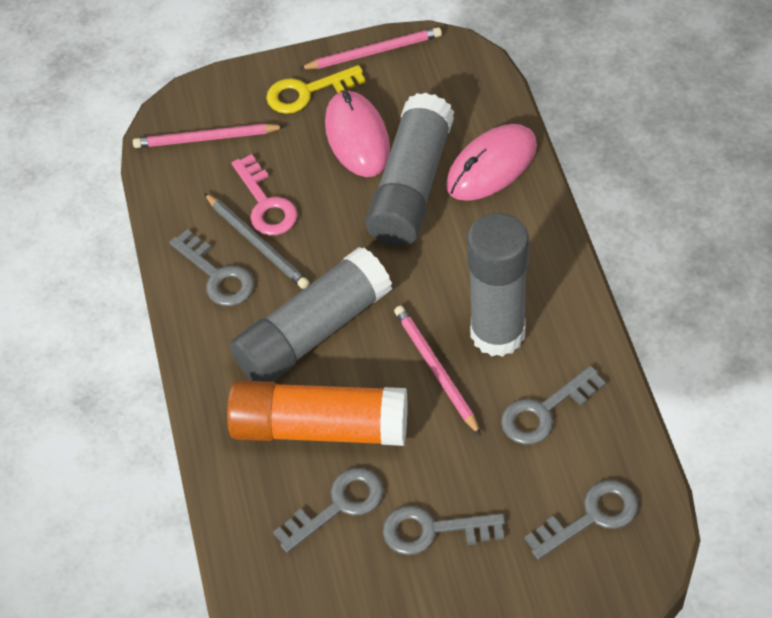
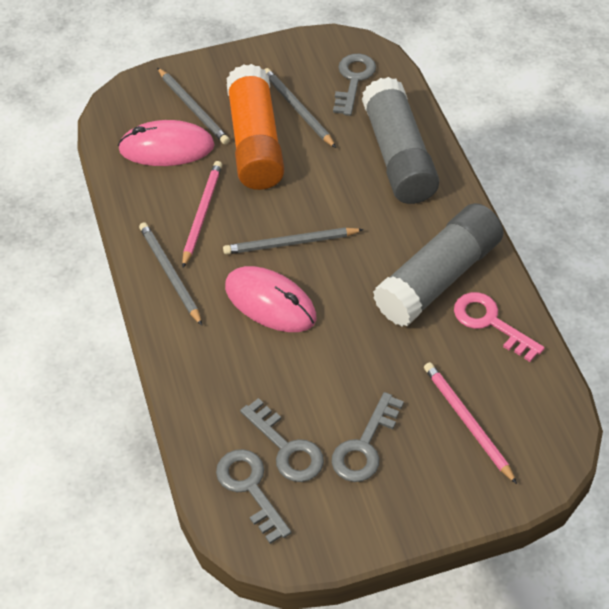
grey glue stick: [230,247,392,382] [365,93,454,246] [467,213,529,357] = 3 -> [362,77,439,204] [373,203,503,327] = 2
grey key: [169,229,254,306] [273,468,384,553] [383,506,505,555] [501,366,606,445] [524,480,638,560] = 5 -> [216,449,291,544] [240,398,324,482] [331,392,404,482] [333,54,376,116] = 4
grey pencil: [204,193,309,289] = 1 -> [139,222,202,325] [157,68,230,144] [223,227,364,254] [264,68,336,148] = 4
pink pencil: [133,124,285,148] [299,27,442,69] [394,306,481,436] = 3 -> [182,161,222,268] [424,362,517,484] = 2
yellow key: [266,65,366,114] = 1 -> none = 0

